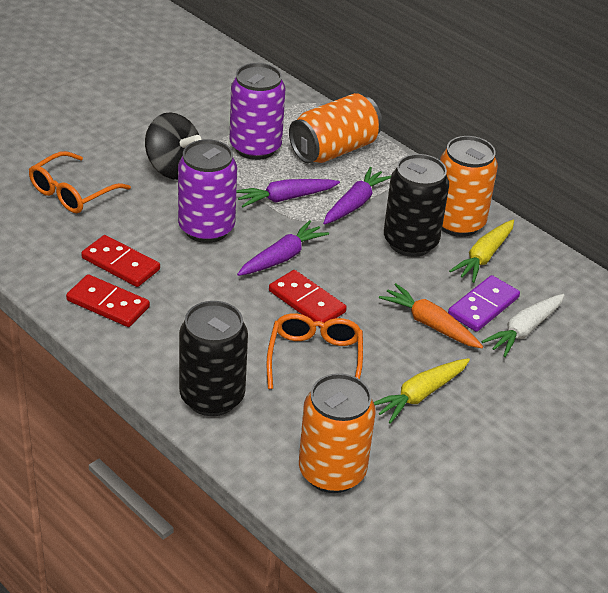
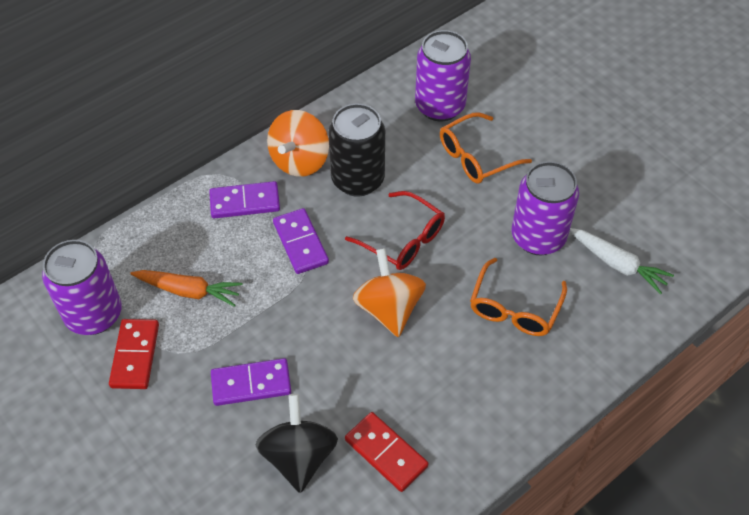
black can: [179,301,248,416] [384,154,449,257] = 2 -> [328,104,385,197] = 1
orange can: [289,93,382,163] [299,373,375,493] [440,136,498,237] = 3 -> none = 0
orange spinning top: none = 0 -> [267,110,329,177] [353,248,426,337] = 2
purple can: [178,139,237,243] [229,63,286,160] = 2 -> [42,240,122,335] [415,30,471,121] [512,161,579,255] = 3
purple carrot: [236,179,340,207] [237,220,329,276] [323,167,391,225] = 3 -> none = 0
purple domino: [448,275,520,332] = 1 -> [209,181,280,219] [211,358,291,406] [273,208,329,274] = 3
red domino: [66,274,150,327] [81,235,160,287] [269,270,347,328] = 3 -> [109,319,159,389] [345,412,428,492] = 2
red glasses: none = 0 -> [345,191,445,270] = 1
yellow carrot: [374,358,470,424] [449,220,514,283] = 2 -> none = 0

